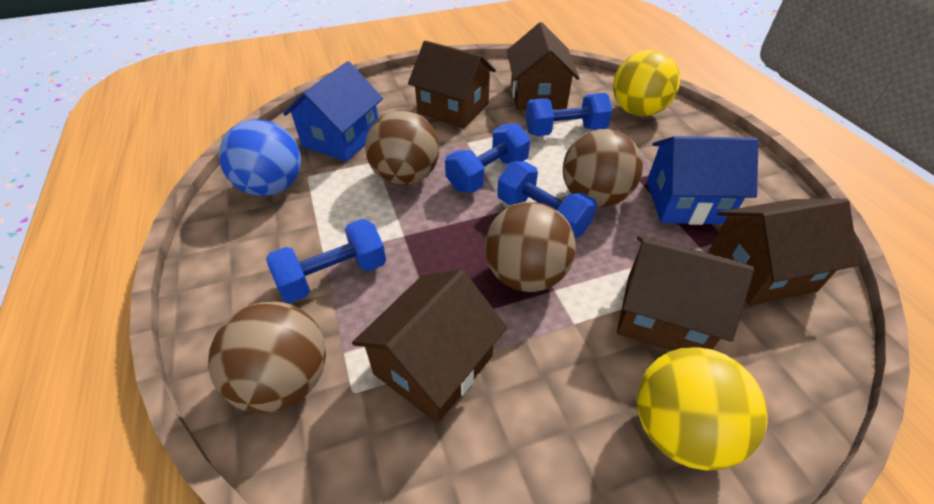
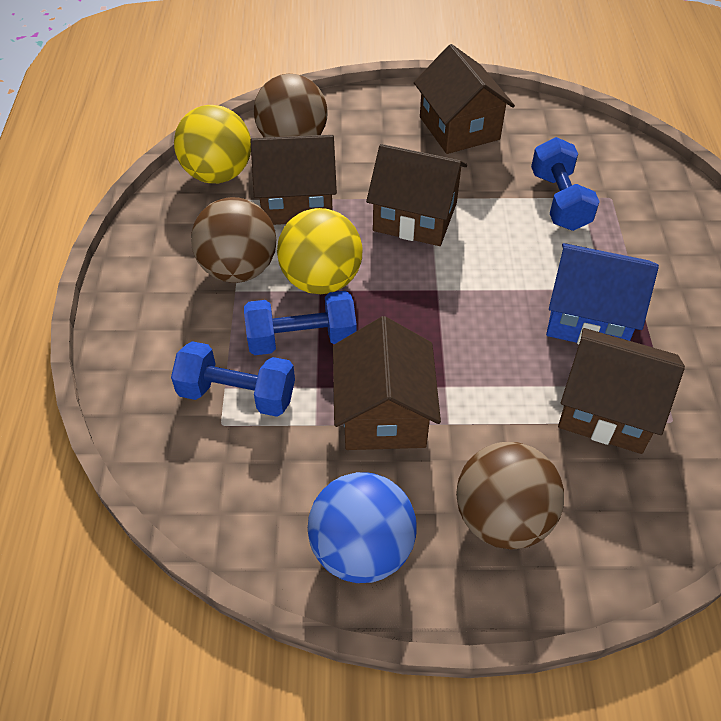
blue dumbbell: [266,219,386,303] [445,123,530,193] [497,161,597,238] [526,93,612,136] = 4 -> [171,341,295,417] [244,291,357,355] [531,137,600,231] = 3
blue house: [283,61,383,162] [647,136,759,225] = 2 -> [546,243,659,344] = 1
brown ball: [208,302,326,413] [365,110,439,186] [485,202,576,292] [563,129,643,207] = 4 -> [191,197,276,283] [254,74,328,138] [456,442,564,549] = 3

